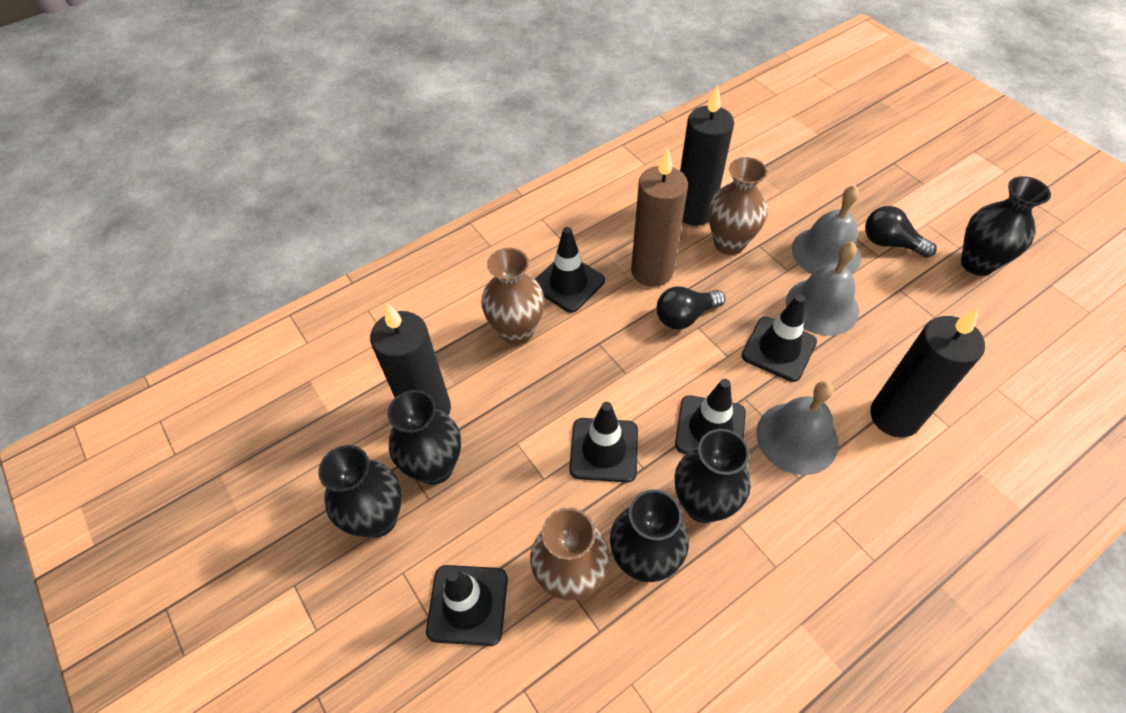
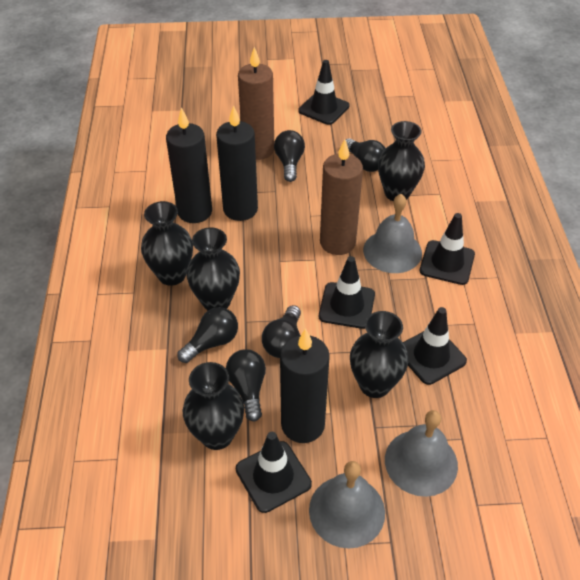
black light bulb: [656,287,725,329] [865,206,937,258] = 2 -> [178,307,238,363] [226,349,266,422] [262,305,301,358] [274,130,305,182] [346,138,386,172] = 5
brown candle: [631,149,688,287] = 1 -> [238,47,274,160] [320,139,363,255] = 2
brown vase: [481,248,545,345] [530,507,610,600] [708,157,768,255] = 3 -> none = 0

